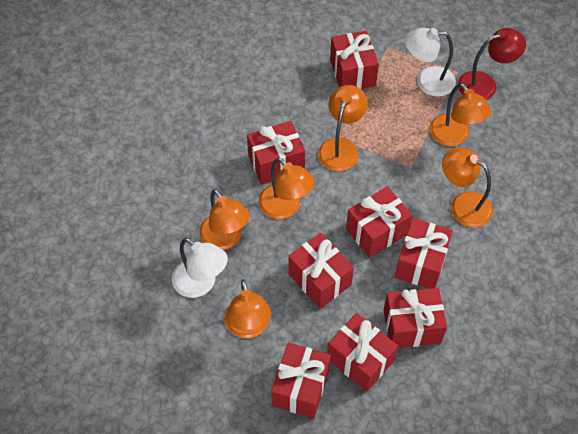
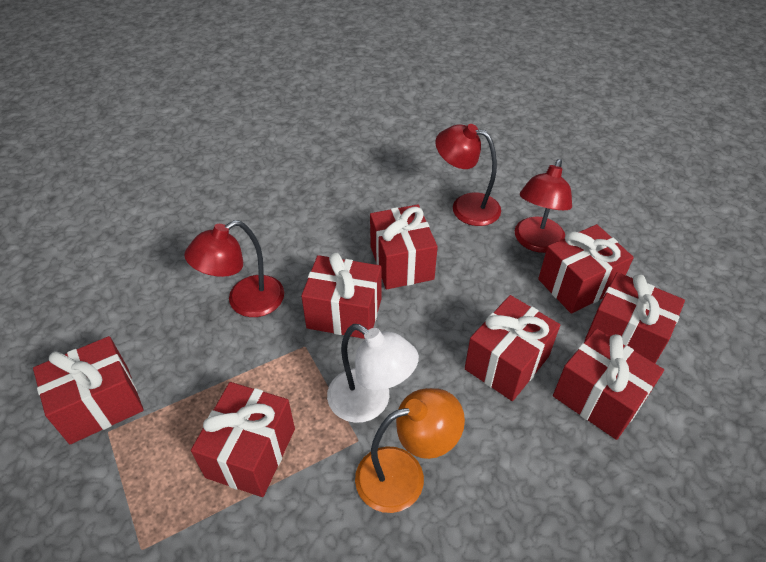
orange lamp: [199,189,250,250] [225,279,271,338] [259,157,315,219] [318,85,368,171] [429,83,491,146] [442,148,493,227] = 6 -> [355,388,465,513] = 1
red lamp: [458,28,526,100] = 1 -> [184,220,284,317] [435,124,501,226] [515,159,572,253] = 3
white lamp: [172,238,228,298] [405,28,456,97] = 2 -> [327,324,419,423] = 1

